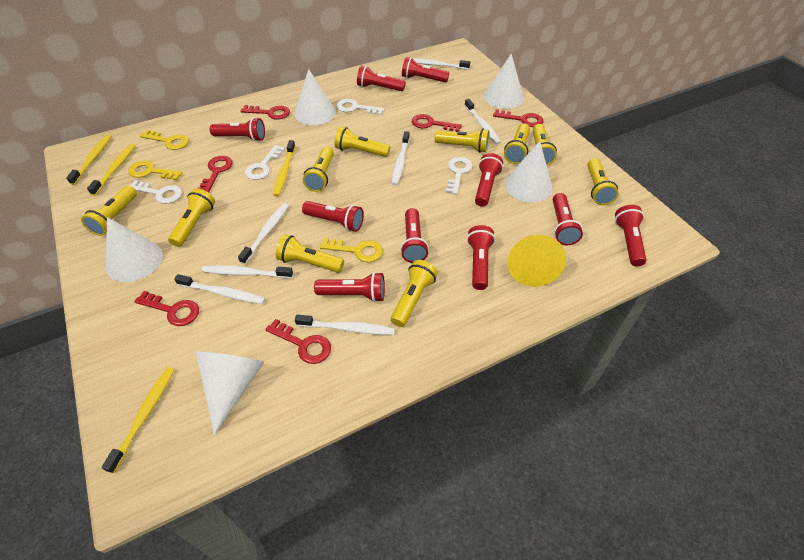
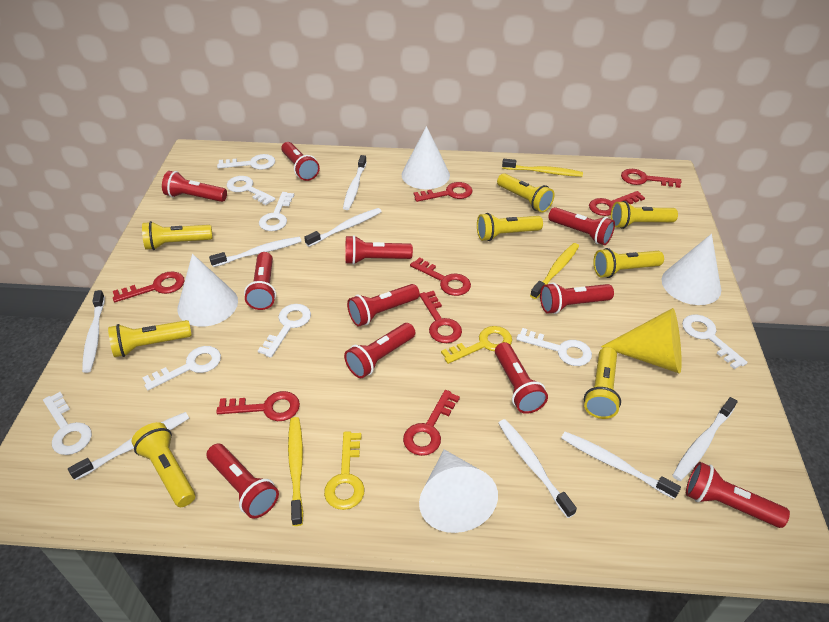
red flashlight: [210,117,265,141] [302,201,364,232] [314,272,385,302] [357,66,406,91] [400,208,429,263] [402,57,449,83] [467,225,495,290] [475,153,503,207] [553,193,583,245] [615,205,647,267] = 10 -> [162,171,227,202] [207,444,279,519] [244,252,276,310] [281,142,320,181] [344,323,415,378] [345,235,413,265] [347,284,420,327] [495,342,548,414] [540,282,614,314] [548,207,615,245] [686,462,790,528] = 11
red key: [134,291,199,326] [198,156,233,193] [241,105,290,120] [266,319,331,364] [412,114,462,132] [493,109,544,127] = 6 -> [113,271,184,302] [216,391,300,421] [403,390,460,456] [410,257,471,296] [414,182,473,202] [420,291,462,343] [589,191,645,216] [621,169,681,188] = 8
white cone: [106,217,163,282] [196,351,264,435] [295,69,336,125] [484,54,524,109] [505,141,553,202] = 5 -> [177,254,238,327] [402,126,450,189] [419,449,498,533] [662,234,721,305] = 4
white key: [129,180,182,204] [245,145,285,180] [336,99,385,115] [446,157,472,195] = 4 -> [43,392,92,455] [142,346,221,390] [217,154,275,170] [227,176,275,205] [258,304,311,358] [259,192,294,231] [516,328,592,366] [682,315,748,369] = 8
white toothbrush: [174,274,265,304] [202,265,293,278] [238,203,289,264] [295,314,395,335] [392,131,410,185] [414,59,470,70] [464,99,501,144] = 7 -> [68,412,189,480] [82,290,105,373] [209,237,302,267] [304,208,382,247] [343,155,367,210] [498,419,577,518] [561,432,681,499] [673,397,738,481] = 8
yellow flashlight: [81,186,137,236] [168,188,215,247] [276,234,344,273] [303,147,334,192] [335,127,390,157] [391,260,438,327] [435,128,490,153] [504,124,530,164] [533,124,557,165] [587,158,619,205] = 10 -> [108,320,192,357] [131,422,195,507] [142,221,213,250] [477,213,543,241] [497,173,555,213] [584,347,621,419] [593,248,664,278] [611,201,678,229] = 8
yellow key: [128,161,183,180] [140,130,189,150] [320,238,383,262] = 3 -> [324,431,364,510] [441,326,512,364] = 2
yellow toothbrush: [66,135,112,185] [87,144,135,196] [102,367,175,473] [273,140,295,197] = 4 -> [288,417,303,526] [502,159,583,177] [530,243,579,299] = 3

